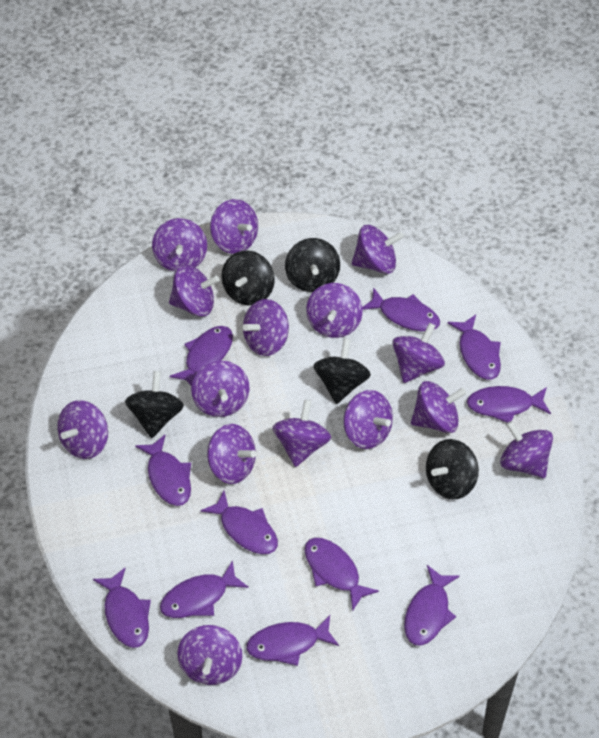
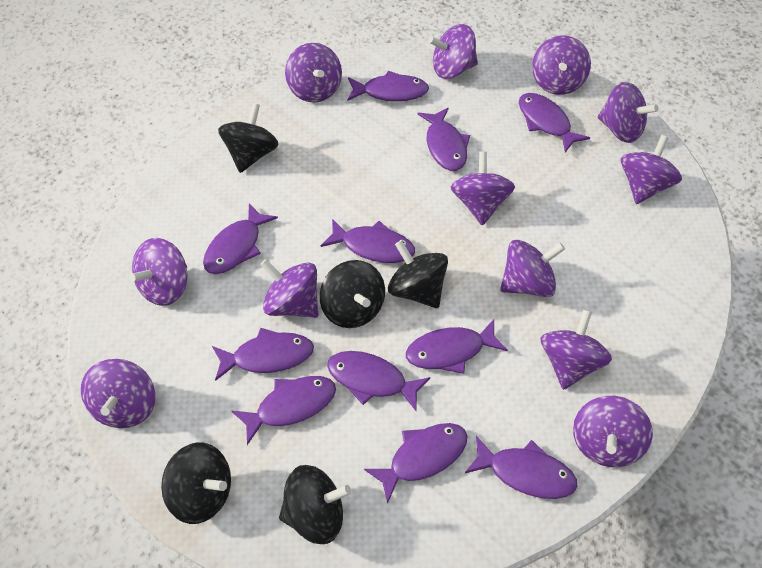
purple spinning top: [57,400,108,459] [152,218,207,272] [169,265,219,317] [177,625,242,685] [191,361,249,417] [207,424,256,484] [210,199,258,254] [243,299,289,356] [273,400,331,467] [306,283,363,338] [344,390,393,449] [352,225,404,274] [392,323,445,383] [411,381,467,433] [500,421,553,478] = 15 -> [81,359,156,428] [129,238,187,306] [260,259,319,318] [285,43,342,102] [429,24,478,79] [451,152,515,225] [500,240,565,297] [532,36,591,95] [541,310,612,390] [573,396,653,467] [598,82,659,143] [621,135,682,204] = 12

